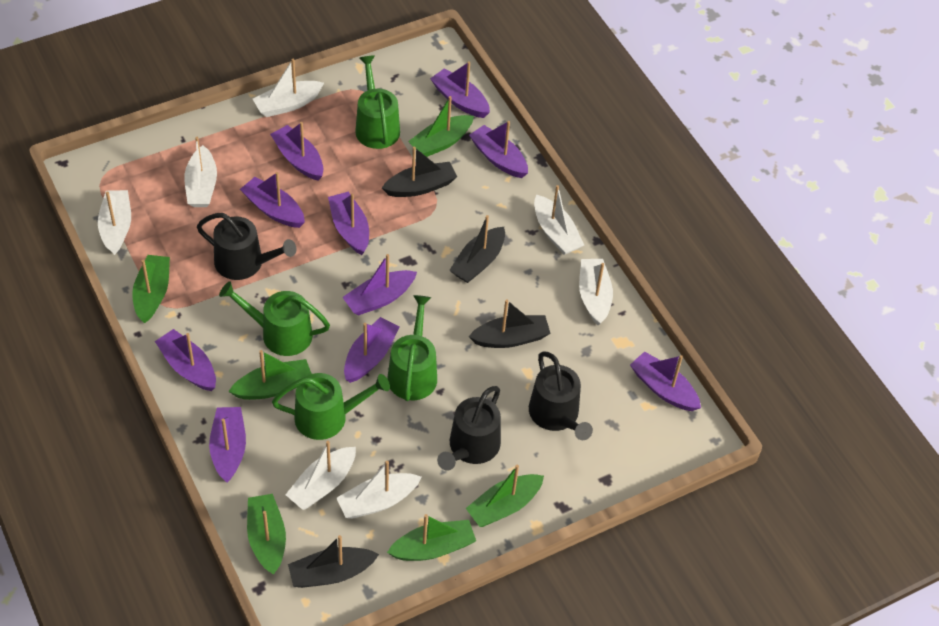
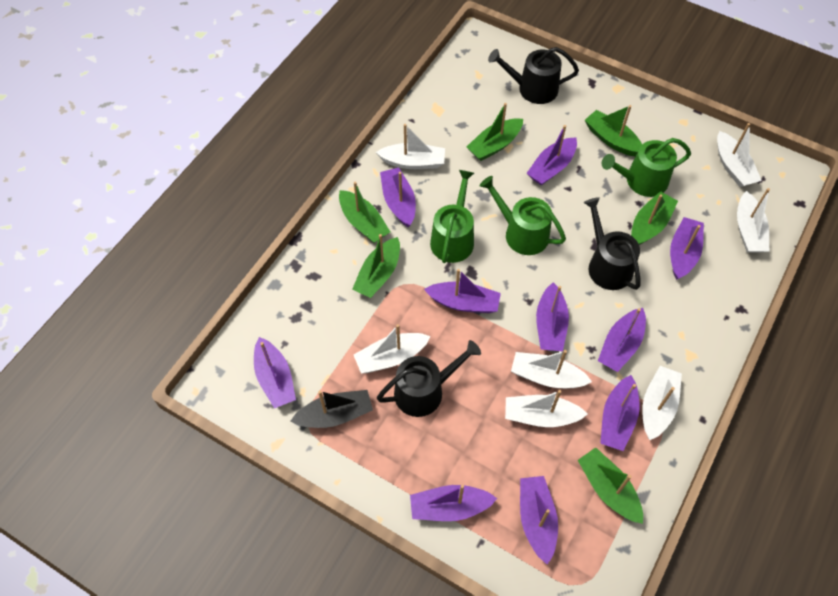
black boat: [288,535,379,588] [382,146,457,197] [449,215,505,283] [468,300,551,348] = 4 -> [290,390,373,428] = 1
green watering can: [219,281,330,356] [272,373,390,440] [355,55,400,149] [388,295,437,401] = 4 -> [430,170,474,263] [479,176,566,255] [602,138,691,197] = 3

